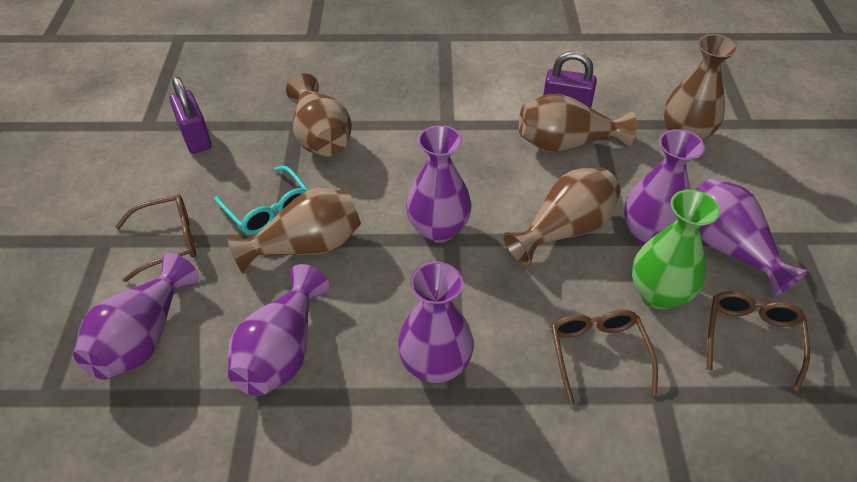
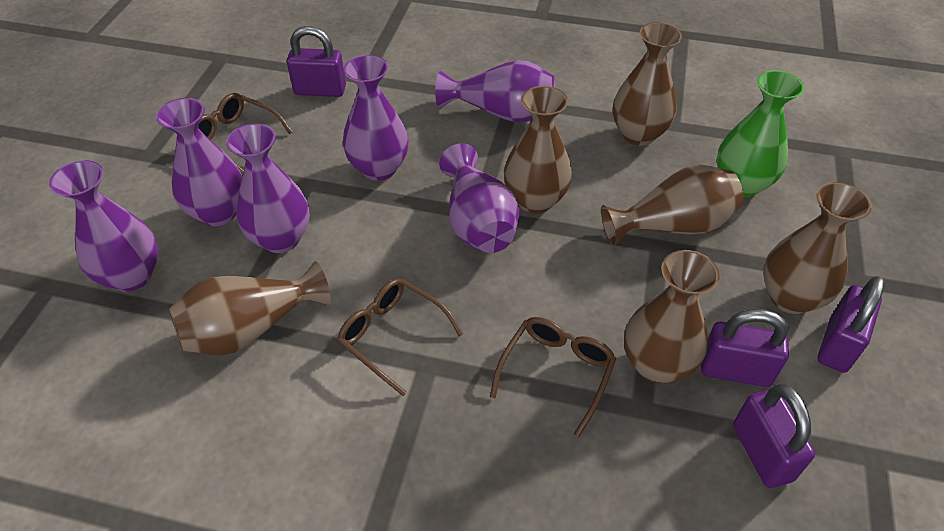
brown vase: [227,188,361,274] [286,73,352,156] [503,167,620,267] [519,94,637,152] [663,34,738,141] = 5 -> [169,261,331,355] [504,86,572,214] [601,164,744,247] [613,22,683,146] [624,250,720,383] [763,182,872,314] = 6
purple padlock: [169,76,211,154] [543,51,597,108] = 2 -> [287,26,346,97] [701,309,789,387] [733,384,815,488] [818,276,885,373] = 4
turquoise glasses: [215,166,308,235] = 1 -> none = 0

